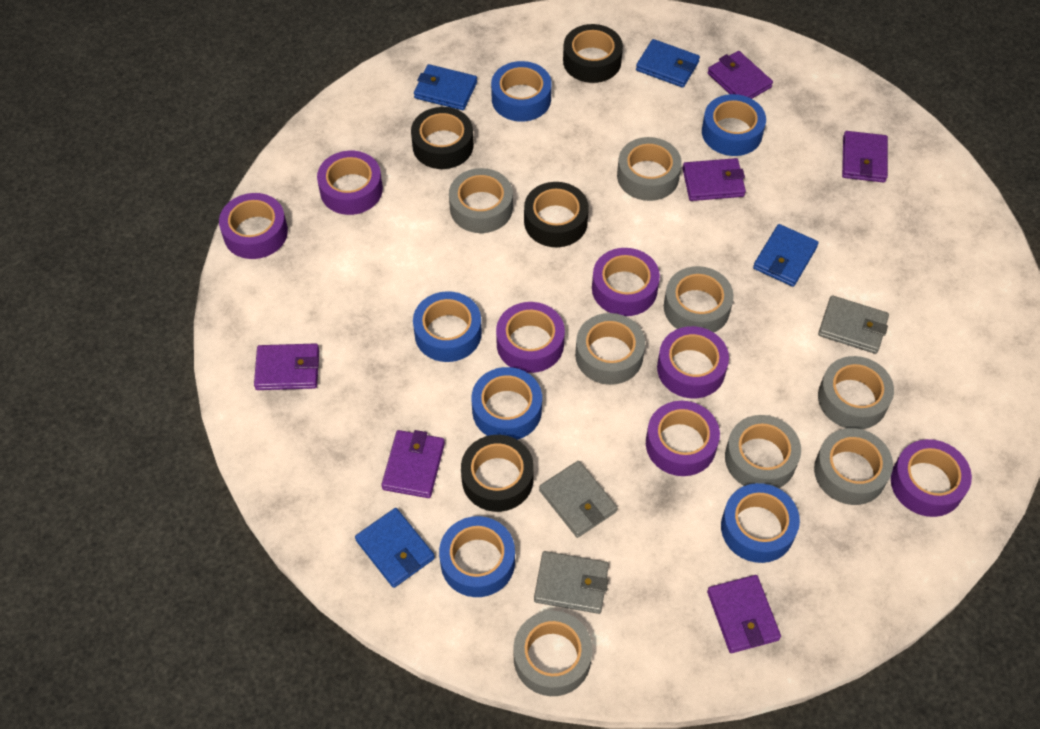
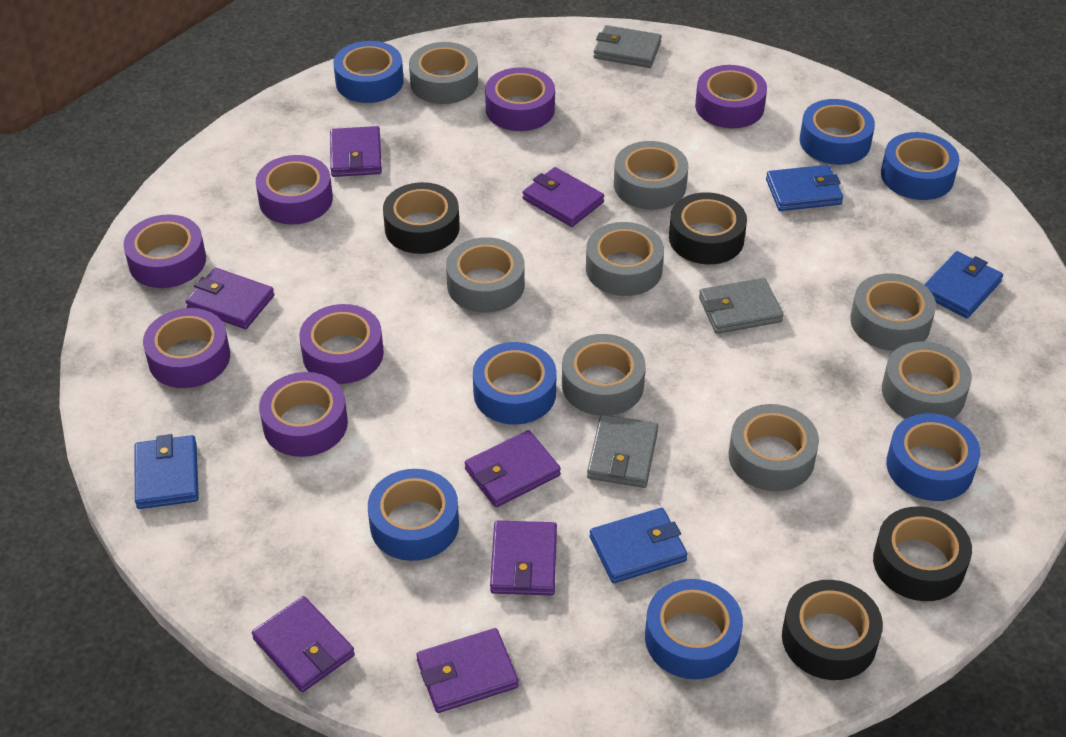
blue tape: [413,291,482,362] [439,516,515,597] [471,367,542,440] [491,61,552,121] [702,94,766,156] [721,483,800,563] = 6 -> [333,41,404,103] [368,469,459,561] [473,342,557,425] [645,579,743,679] [800,99,875,165] [881,132,959,200] [886,413,980,501] = 7
purple wallet: [254,343,319,390] [381,430,445,498] [683,158,746,201] [707,575,781,653] [708,51,773,99] [842,131,888,183] = 6 -> [186,268,274,329] [252,596,355,692] [330,126,382,177] [416,628,519,713] [465,430,561,507] [490,520,557,595] [522,167,604,227] = 7

